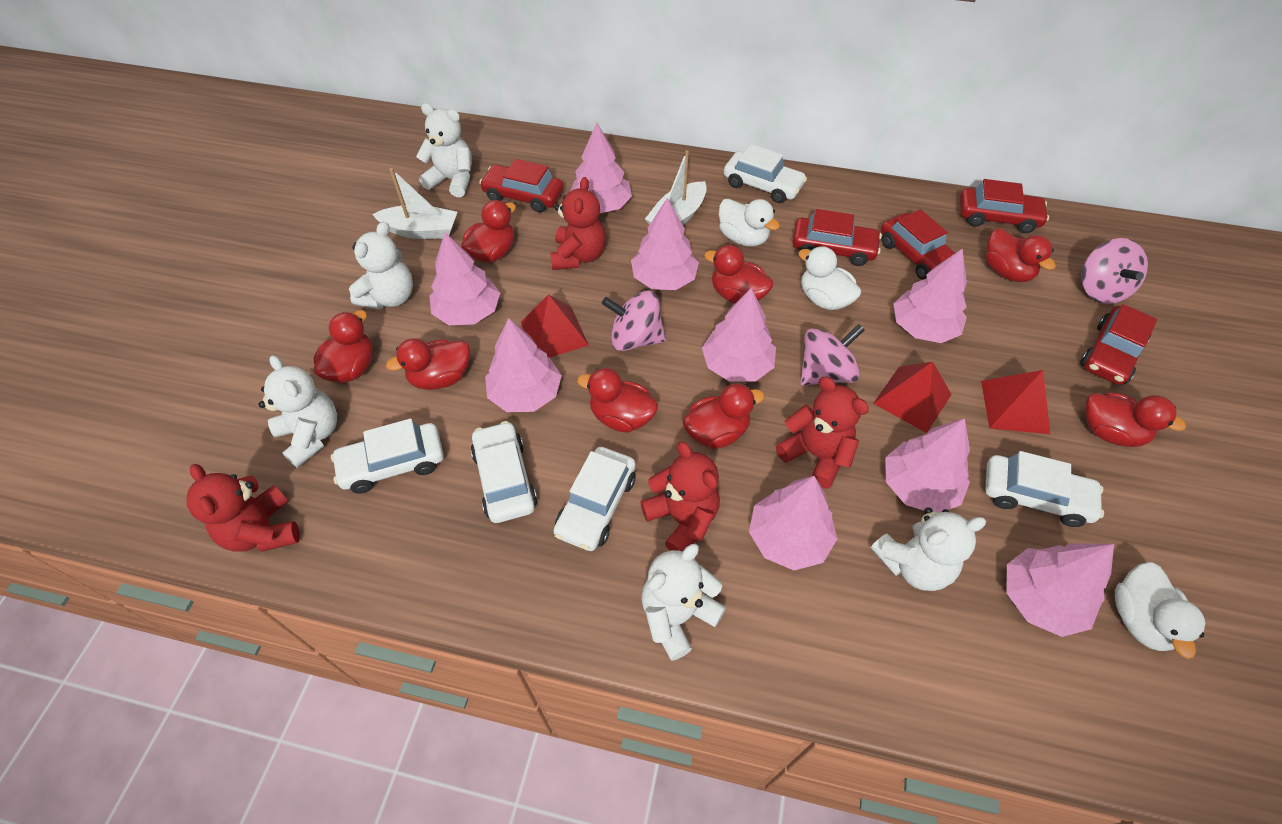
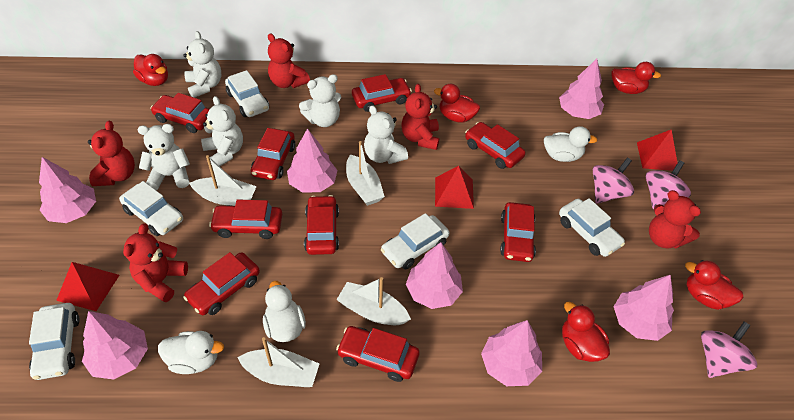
pink tree: [429,232,500,325] [485,318,562,412] [571,123,632,213] [631,198,699,290] [702,288,776,382] [749,476,837,570] [886,418,970,513] [893,248,967,343] [1006,543,1114,637] = 9 -> [39,157,96,223] [82,311,148,380] [287,128,338,193] [406,242,463,309] [481,320,542,386] [559,59,604,119] [614,275,674,341] = 7
red car: [479,159,564,213] [792,209,882,266] [881,209,955,280] [960,179,1049,233] [1080,304,1157,385] = 5 -> [150,93,210,133] [183,252,260,315] [209,199,282,239] [251,128,295,180] [304,195,339,255] [336,326,420,382] [352,74,412,112] [465,122,526,169] [500,202,536,262] = 9
red duck: [314,310,373,383] [386,338,470,390] [461,200,516,262] [577,368,658,433] [682,383,764,449] [704,245,773,304] [986,228,1056,282] [1085,392,1186,447] = 8 -> [133,54,168,86] [434,84,480,123] [562,302,610,362] [611,62,661,94] [685,260,743,310] = 5
red teddy bear: [187,464,300,552] [550,177,606,270] [640,441,720,552] [776,377,869,489] = 4 -> [88,120,135,186] [123,223,188,303] [268,33,310,88] [401,84,439,150] [649,190,701,249] = 5
white boat: [372,168,457,239] [645,150,707,225] = 2 -> [189,155,257,206] [237,337,319,387] [336,277,411,325] [346,141,385,206] = 4

